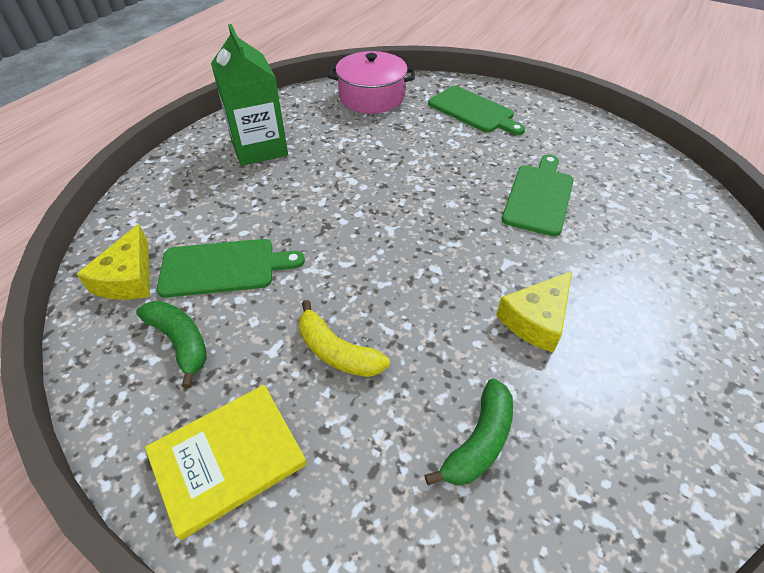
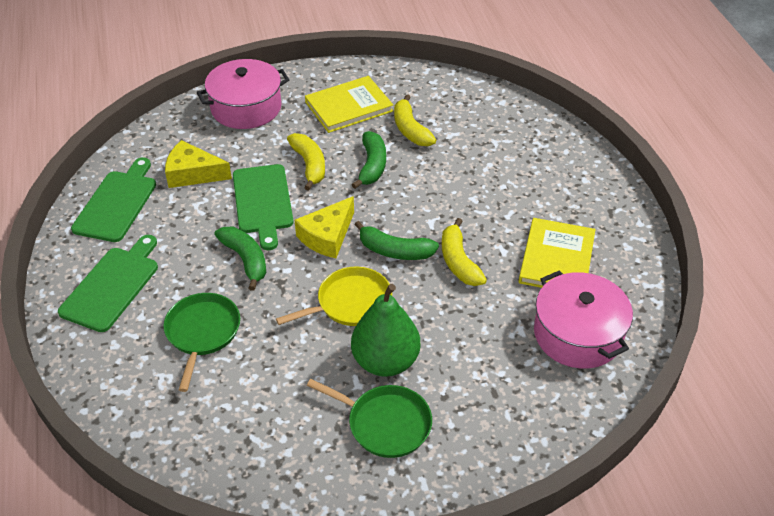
green banana: [136,301,207,388] [425,379,513,486] = 2 -> [214,227,266,291] [352,131,386,189] [355,221,439,260] = 3
green carton: [211,24,288,166] = 1 -> none = 0
green pan: none = 0 -> [163,293,240,392] [307,379,432,458] = 2
green pear: none = 0 -> [351,284,420,377] = 1
pink pot: [328,51,415,114] = 1 -> [197,59,290,129] [534,271,633,369] = 2
yellow banana: [299,300,390,377] = 1 -> [287,133,325,191] [394,94,436,146] [442,218,487,286] = 3
yellow book: [145,385,307,540] = 1 -> [305,76,393,133] [519,218,596,288] = 2
yellow pan: none = 0 -> [276,266,392,326] = 1

